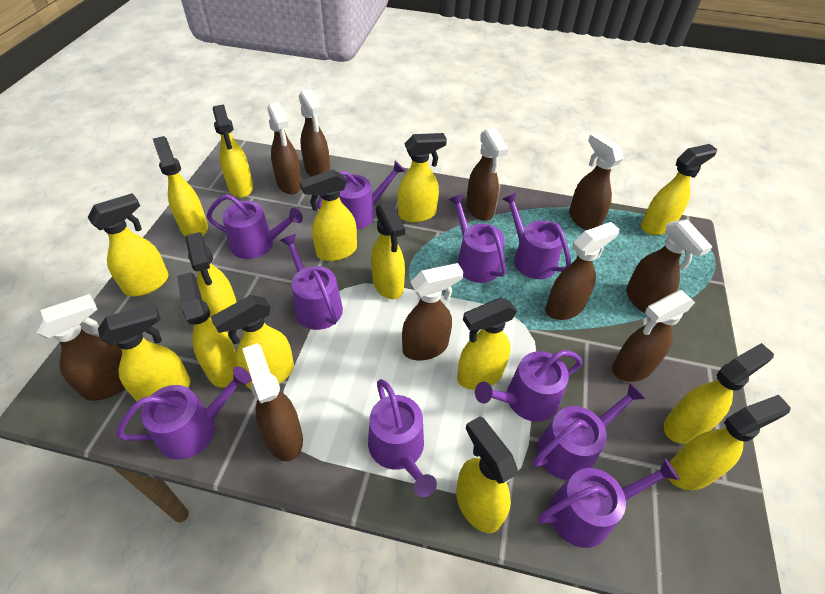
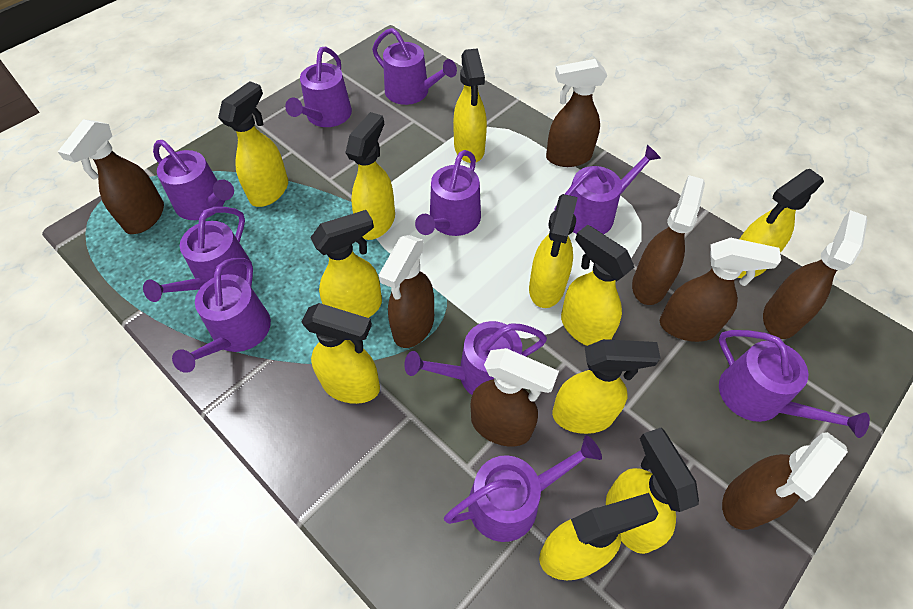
brown spray bottle: [33,294,125,401] [242,343,303,461] [268,102,302,194] [299,89,330,177] [402,263,464,360] [466,128,508,221] [545,222,620,320] [569,132,624,230] [612,290,695,382] [626,219,713,313] = 10 -> [58,119,164,234] [379,235,434,348] [471,348,559,446] [546,59,607,167] [632,175,705,305] [660,238,781,342] [722,432,848,530] [763,210,867,339] = 8
yellow spray bottle: [87,193,169,296] [98,304,191,401] [153,136,208,237] [177,272,237,388] [185,232,237,332] [211,295,294,389] [212,105,253,198] [300,169,357,261] [371,202,405,299] [398,133,447,223] [456,416,518,533] [457,298,517,390] [641,144,717,235] [664,343,774,444] [668,395,791,490] = 15 -> [218,81,288,207] [301,303,380,404] [310,210,382,318] [345,112,395,240] [453,48,487,163] [529,194,578,308] [539,493,658,580] [552,339,660,434] [561,225,634,346] [606,428,699,554] [738,169,824,278] = 11

